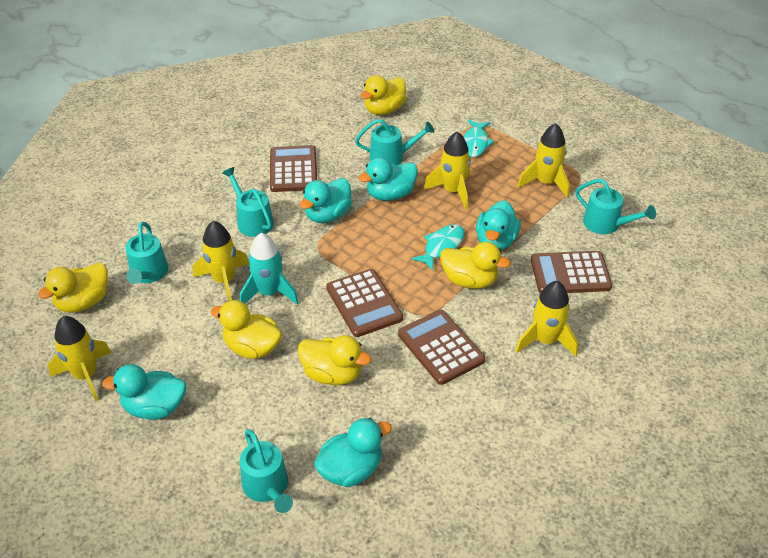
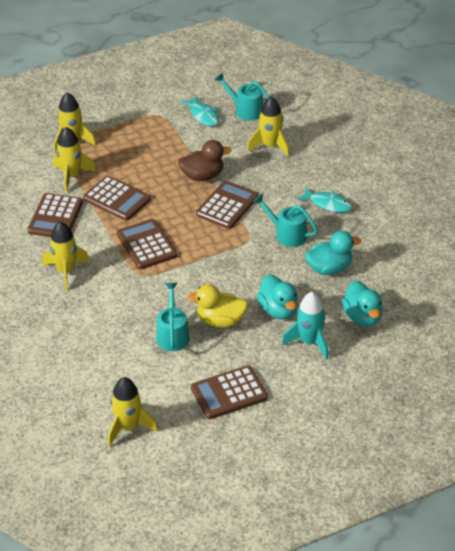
brown calculator: [270,145,317,192] [326,269,403,337] [398,310,485,385] [531,251,612,293] = 4 -> [27,193,83,237] [83,176,151,221] [117,219,177,269] [191,365,268,419] [196,181,258,229] = 5
brown duck: none = 0 -> [178,140,231,181] = 1
turquoise duck: [102,364,186,420] [300,178,352,223] [314,418,392,487] [359,157,418,201] [476,200,521,250] = 5 -> [257,275,298,319] [305,231,361,275] [342,281,383,327] = 3
turquoise watering can: [125,222,168,284] [222,167,274,237] [240,429,293,513] [355,119,435,165] [576,179,656,234] = 5 -> [156,283,190,351] [215,73,270,120] [253,194,318,247] = 3
yellow duck: [38,263,108,313] [211,300,282,359] [298,335,371,385] [361,75,406,115] [440,242,511,289] = 5 -> [187,284,248,328] = 1

